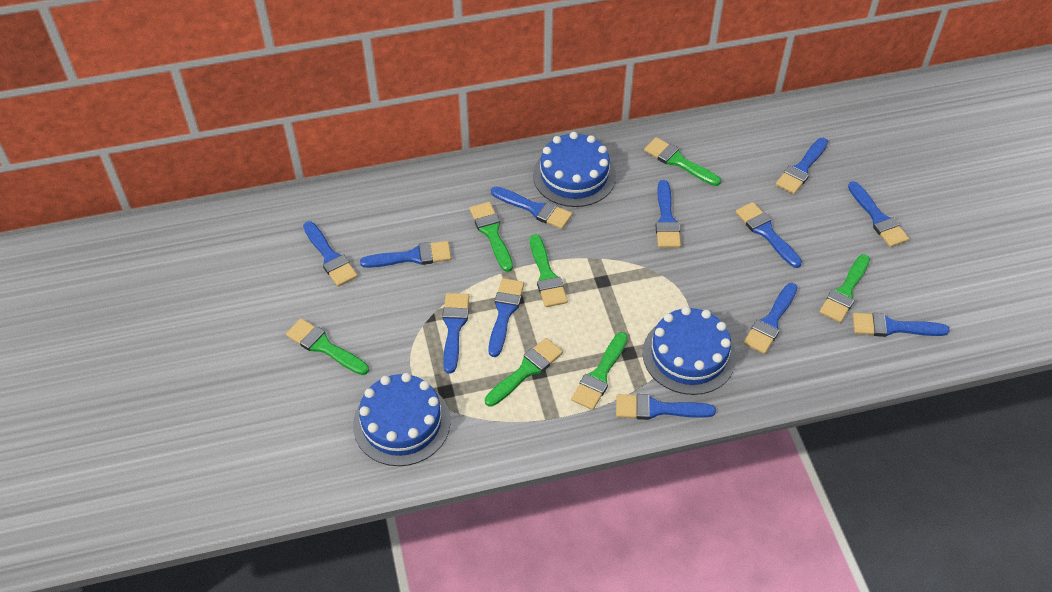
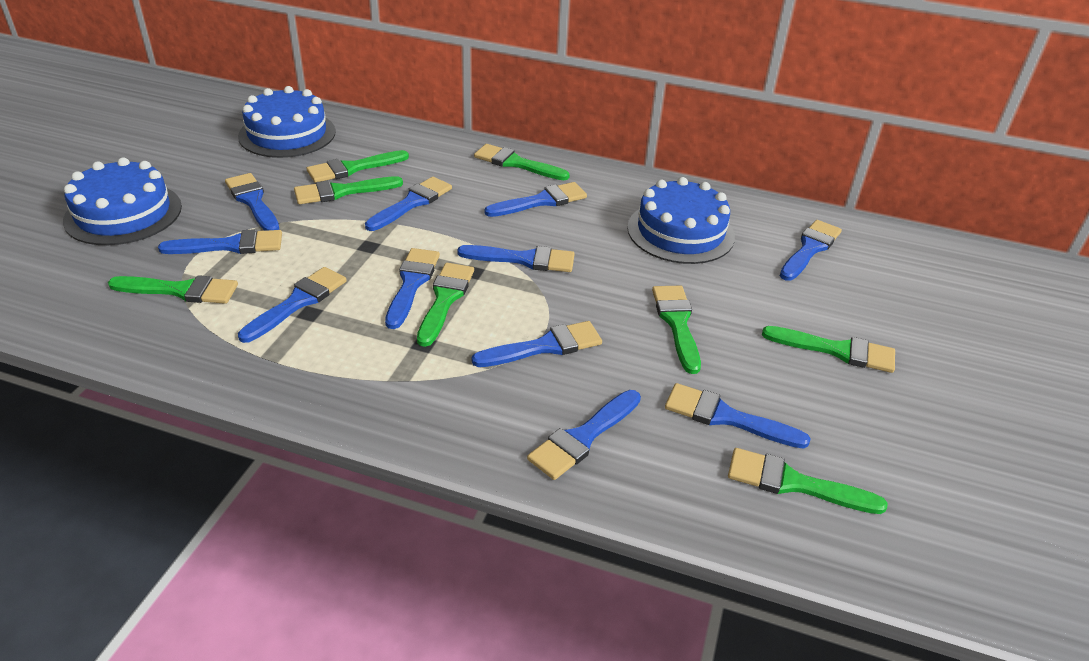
blue brush: [303,221,358,286] [360,241,451,268] [442,293,469,373] [488,278,524,357] [491,186,572,229] [616,394,716,420] [656,180,681,248] [736,202,802,268] [743,283,798,354] [776,138,828,194] [848,181,909,247] [853,313,950,337] = 12 -> [158,229,282,254] [225,173,280,231] [238,267,347,343] [365,177,452,231] [385,248,440,329] [457,245,575,272] [472,321,602,367] [484,182,587,217] [527,390,641,480] [665,383,811,449] [780,220,842,281] = 11
green brush: [286,318,369,375] [470,202,513,272] [485,338,563,407] [530,234,568,307] [571,332,628,410] [644,137,721,186] [819,254,870,323] = 7 -> [108,275,238,304] [294,176,403,204] [307,150,409,183] [417,263,474,347] [474,144,570,180] [652,286,701,374] [728,448,887,514] [762,326,895,373] = 8

